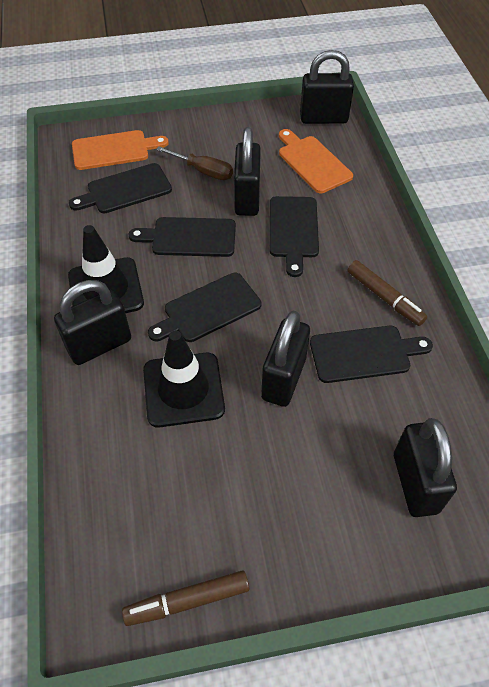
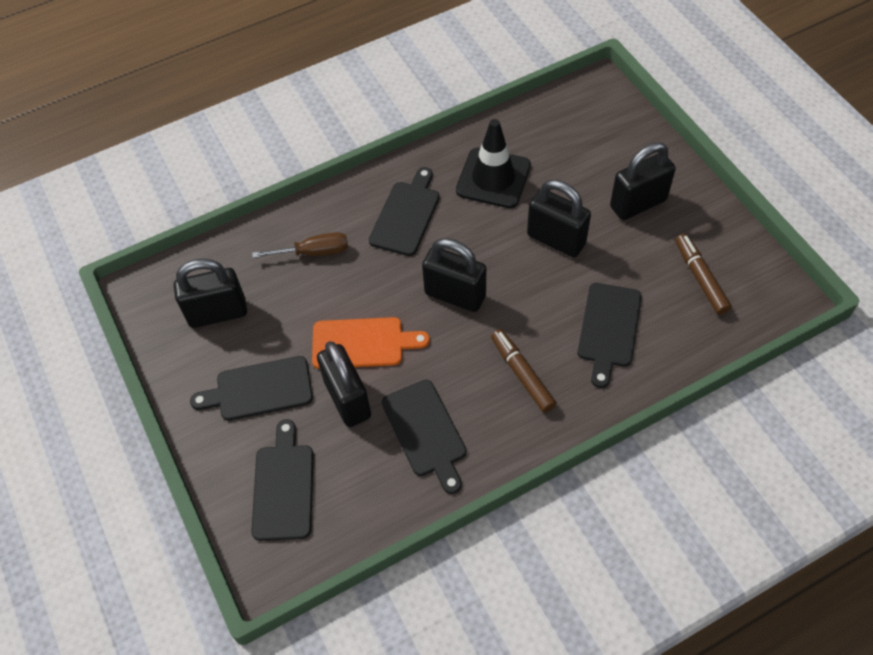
black traffic cone: [68,225,144,313] [143,331,225,428] = 2 -> [456,119,531,208] = 1
orange cutting board: [72,130,169,170] [279,129,353,193] = 2 -> [312,317,430,369] = 1

